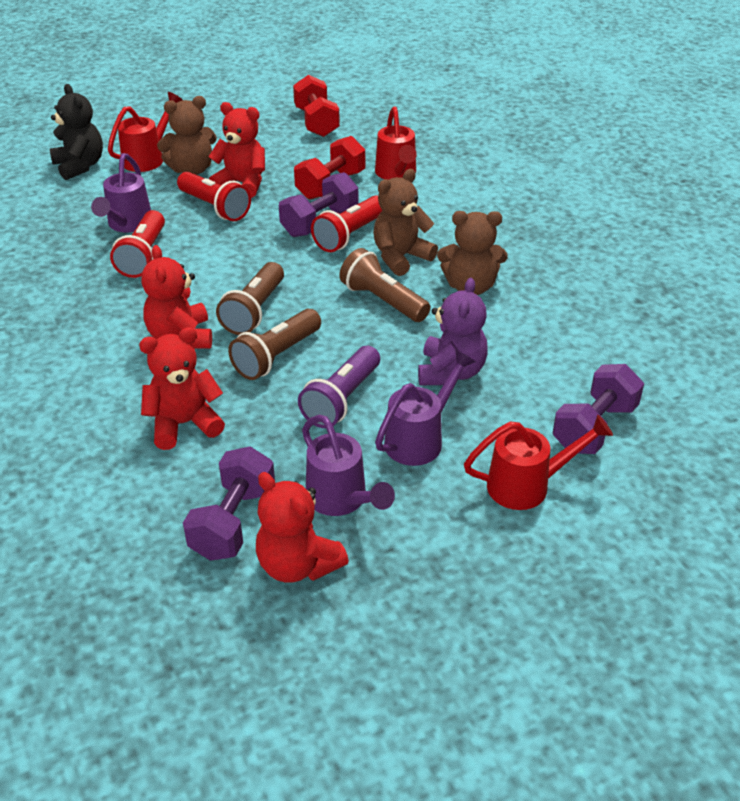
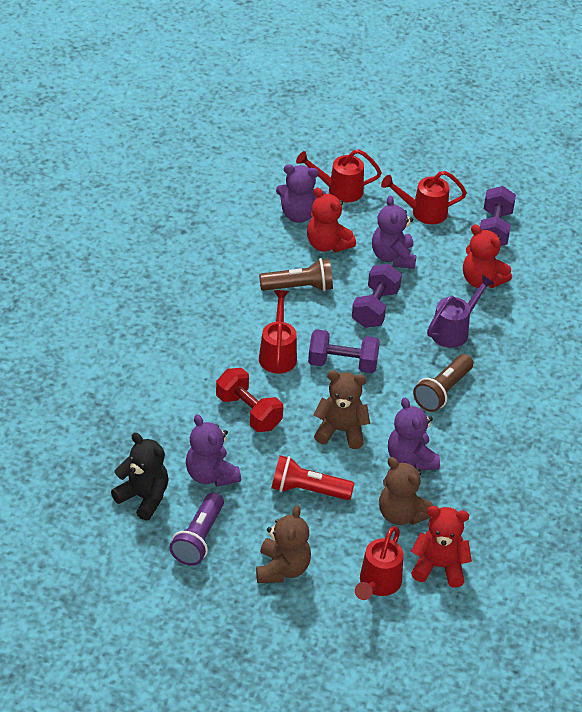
brown flashlight: [216,262,284,335] [228,309,321,380] [339,248,431,322] = 3 -> [259,258,333,291] [413,354,473,412] = 2
purple teddy bear: [418,278,488,385] = 1 -> [186,414,241,486] [276,164,326,223] [372,196,417,269] [388,397,440,471] = 4
purple watering can: [91,153,151,232] [302,415,395,516] [375,350,476,466] = 3 -> [427,275,494,348] = 1
red dumbbell: [293,75,340,137] [294,136,365,200] = 2 -> [216,368,283,432] = 1
red flashlight: [110,210,165,278] [177,172,251,221] [311,195,382,252] = 3 -> [271,455,354,500] = 1
red teddy bear: [139,327,225,450] [141,245,212,349] [208,102,265,198] [256,472,349,583] = 4 -> [307,188,356,252] [411,506,472,588] [463,224,512,288] = 3
red watering can: [108,92,183,172] [375,106,417,180] [464,415,613,510] = 3 -> [259,290,297,374] [296,149,382,202] [355,526,403,600] [381,171,467,224] = 4

